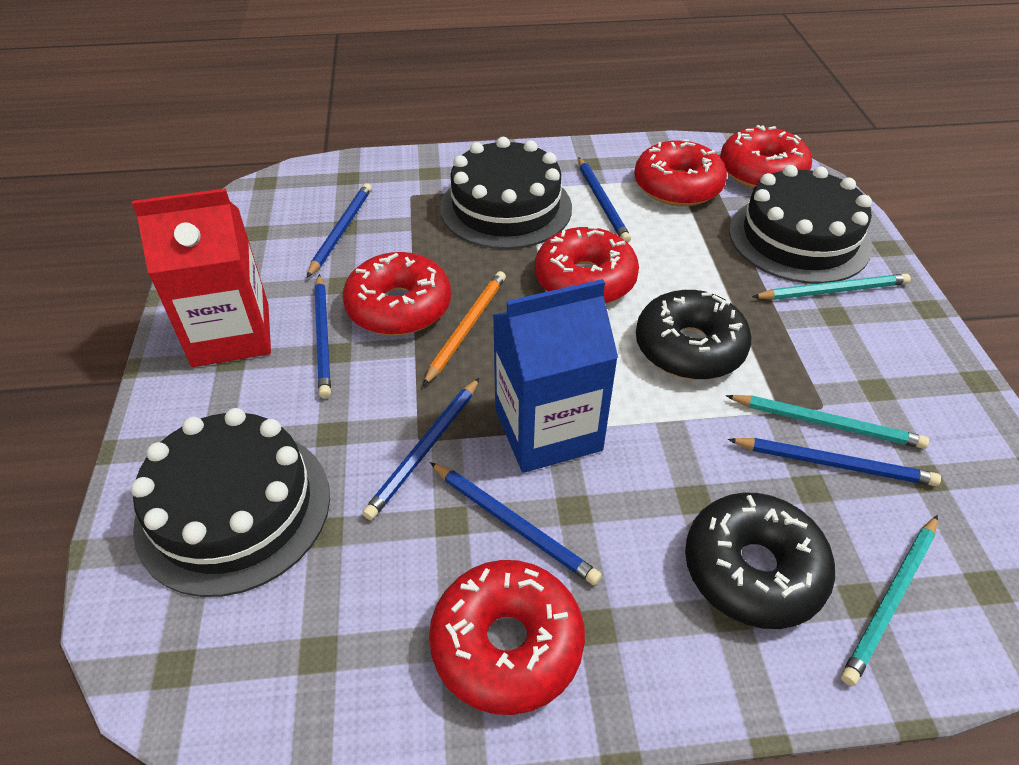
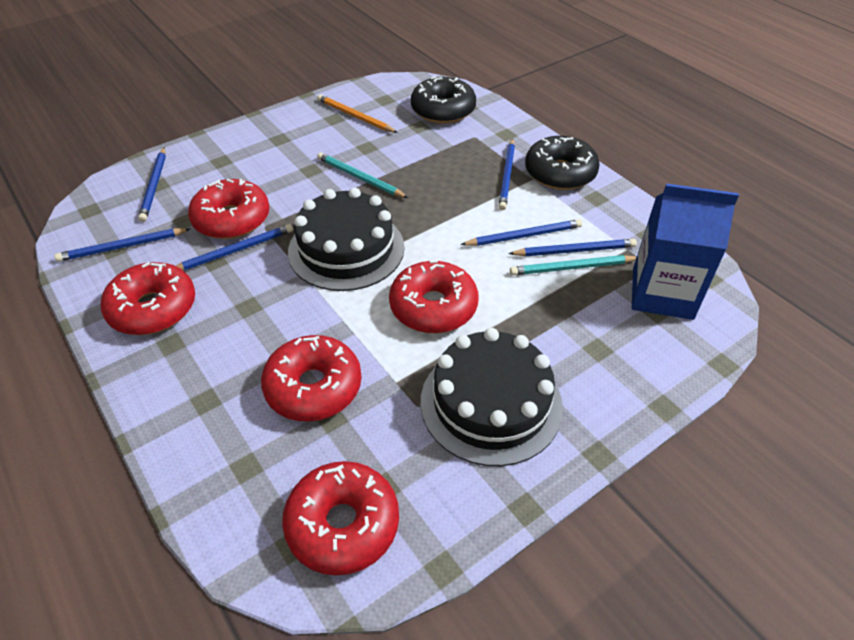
black cake: [131,408,330,597] [440,137,572,249] [729,165,872,284] = 3 -> [288,187,404,291] [421,328,563,466] = 2
red carton: [132,188,271,367] = 1 -> none = 0
turquoise pencil: [726,395,929,449] [752,273,911,300] [841,515,938,686] = 3 -> [317,152,408,198] [510,255,637,275] = 2

